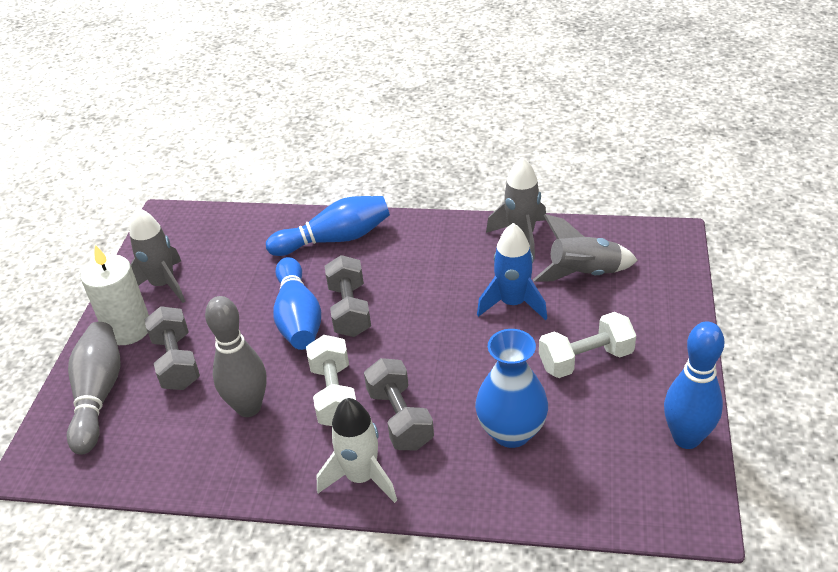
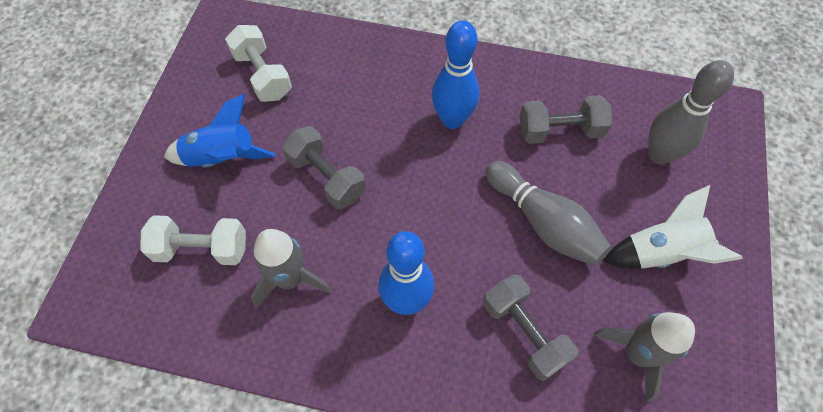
blue bowling pin: [266,196,390,256] [273,257,321,350] [664,321,724,449] = 3 -> [378,231,434,315] [432,20,479,129] = 2
blue vase: [475,329,548,448] = 1 -> none = 0
grey rocket: [129,208,185,303] [486,157,546,259] [533,214,638,282] = 3 -> [251,229,332,309] [593,312,695,402] = 2
white candle: [80,245,149,345] = 1 -> none = 0

